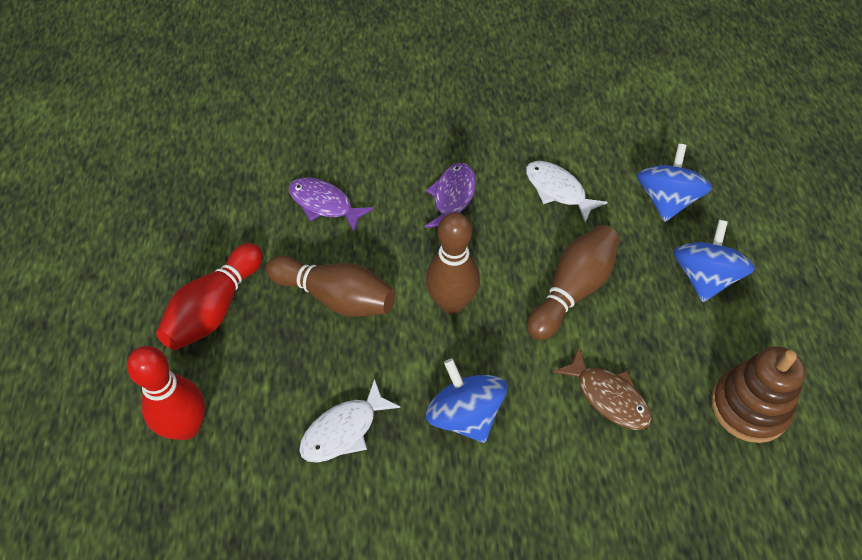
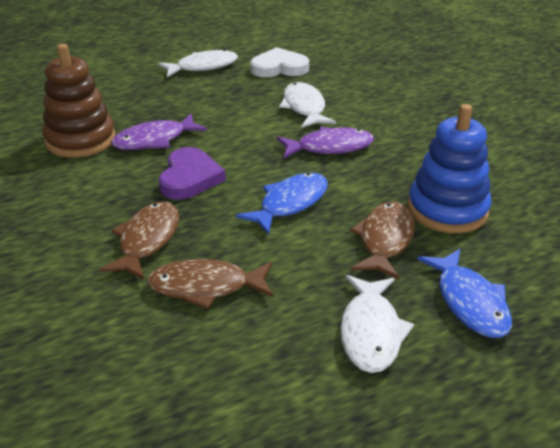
blue fish: none = 0 -> [236,173,328,235] [417,249,512,338] = 2
blue spinning top: [425,359,507,443] [637,144,712,222] [673,220,755,302] = 3 -> none = 0
blue stacking toy: none = 0 -> [408,104,492,233] = 1
brown bowling pin: [266,255,395,317] [426,212,480,314] [527,225,620,340] = 3 -> none = 0
brown fish: [553,347,652,430] = 1 -> [99,202,179,279] [147,259,273,309] [350,202,415,280] = 3
purple heart: none = 0 -> [159,147,226,200] = 1
red bowling pin: [127,346,205,440] [156,243,263,350] = 2 -> none = 0
white fish: [299,378,400,463] [526,161,608,223] = 2 -> [158,49,238,77] [279,82,336,128] [341,275,414,373] = 3
white heart: none = 0 -> [250,47,309,77] = 1

